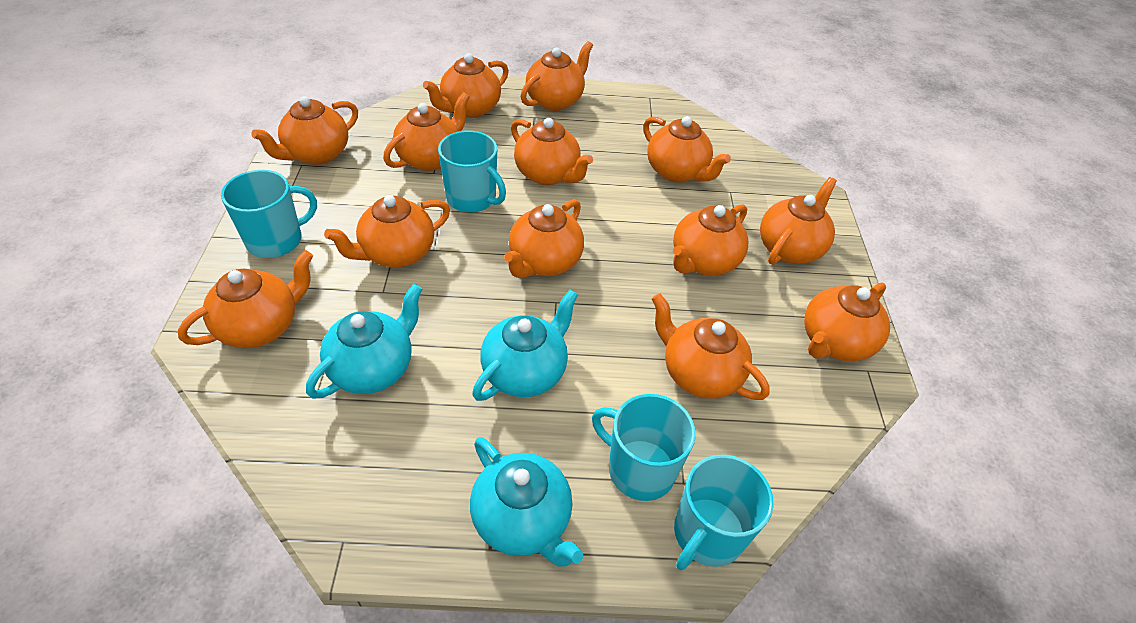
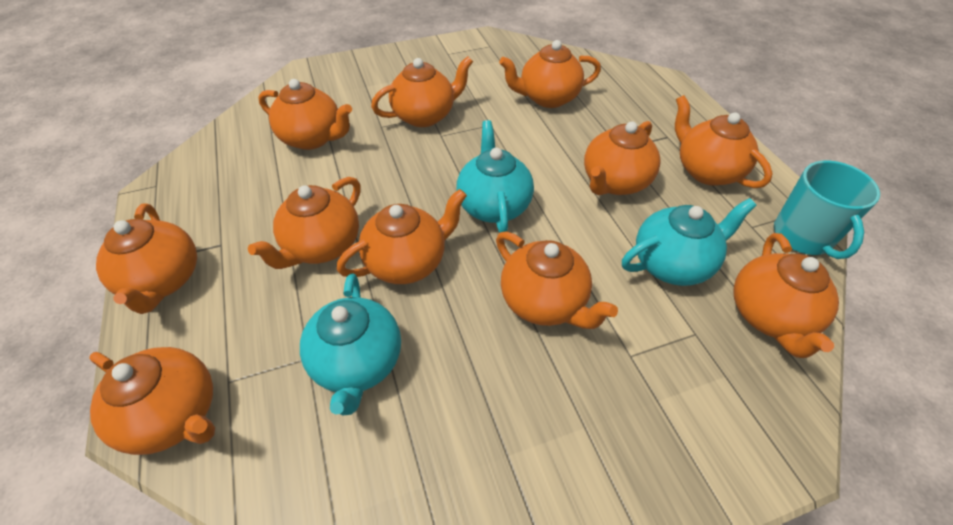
orange teapot: [178,250,313,348] [251,96,358,165] [324,195,450,267] [383,92,470,171] [423,53,509,118] [504,199,584,278] [511,118,593,185] [521,41,593,111] [643,116,731,183] [652,293,770,400] [673,204,748,276] [760,177,837,265] [804,283,890,361] = 13 -> [89,347,215,455] [96,203,197,314] [248,177,361,269] [258,79,352,150] [337,189,467,284] [371,56,473,127] [496,231,618,329] [499,40,601,108] [584,121,661,195] [675,95,773,188] [733,233,839,358] = 11
turquoise mug: [221,170,317,258] [438,130,506,213] [592,394,696,501] [674,455,774,570] = 4 -> [774,160,880,259] = 1

